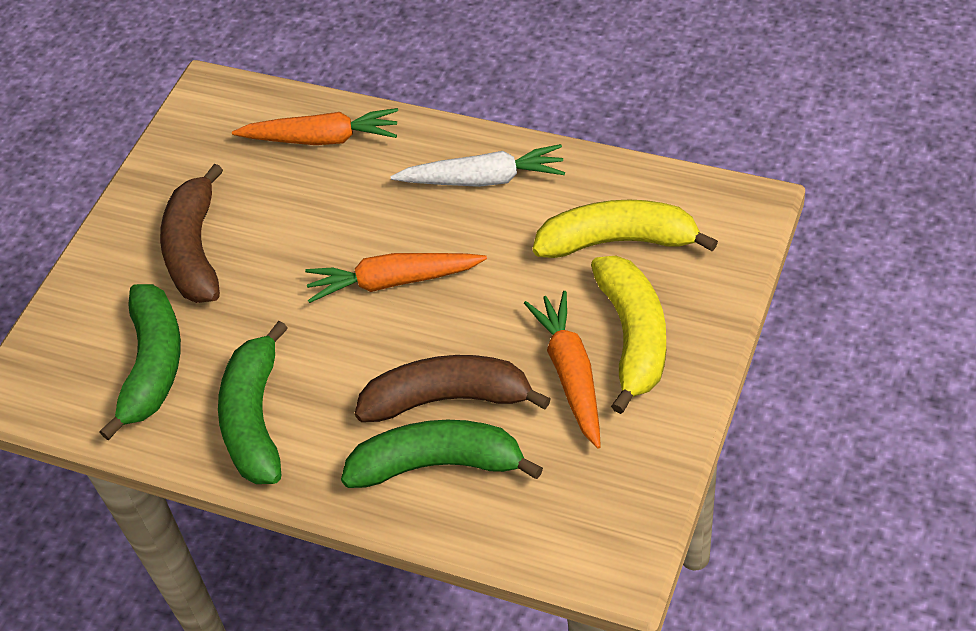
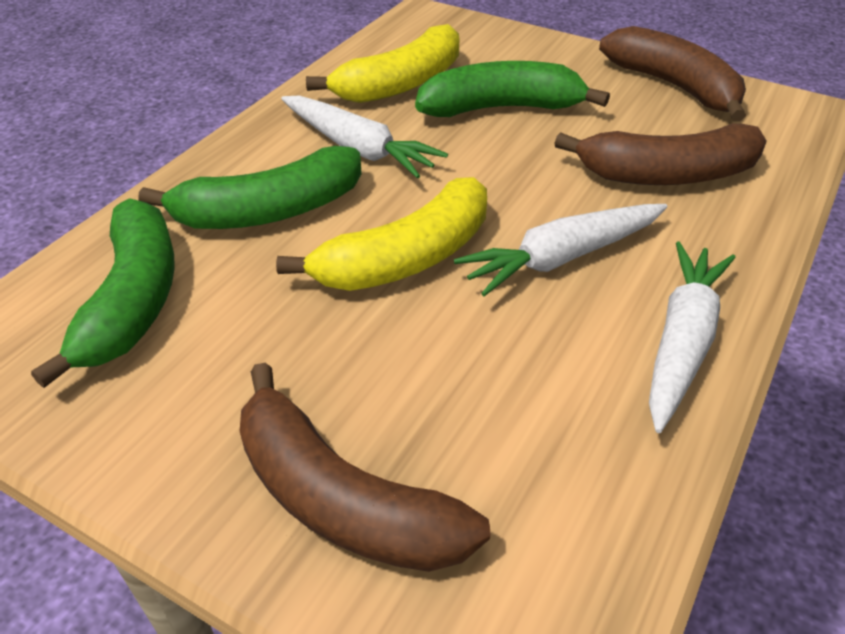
brown banana: [160,163,223,303] [355,355,551,422] = 2 -> [240,363,490,572] [554,124,767,185] [599,26,746,122] = 3
orange carrot: [232,108,398,145] [305,253,487,303] [524,291,601,449] = 3 -> none = 0
white carrot: [390,144,565,187] = 1 -> [281,96,448,178] [454,204,667,297] [649,241,736,433] = 3

